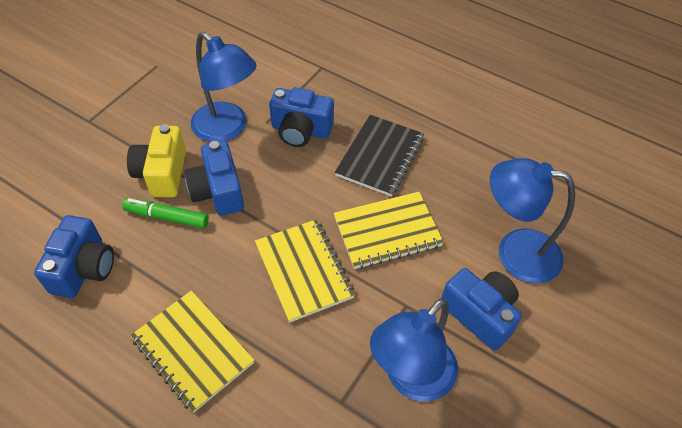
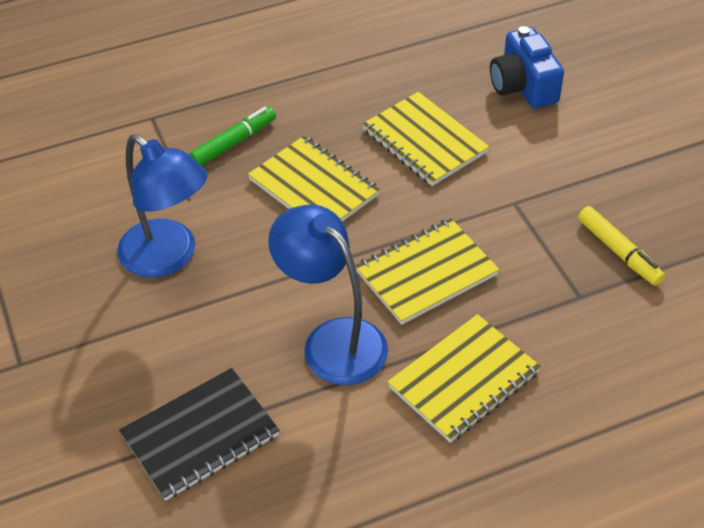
blue camera: [34,215,114,298] [184,141,244,216] [269,87,334,147] [442,268,522,351] = 4 -> [490,26,564,109] = 1
blue lamp: [191,32,257,142] [370,298,458,402] [490,158,575,284] = 3 -> [117,134,208,278] [268,205,388,385] = 2
yellow camera: [127,124,186,197] = 1 -> none = 0
yellow marker: none = 0 -> [578,206,665,286] = 1
yellow notebook: [131,290,254,413] [255,219,355,323] [334,192,444,269] = 3 -> [248,136,380,222] [355,218,500,325] [362,92,489,186] [387,314,541,443] = 4

